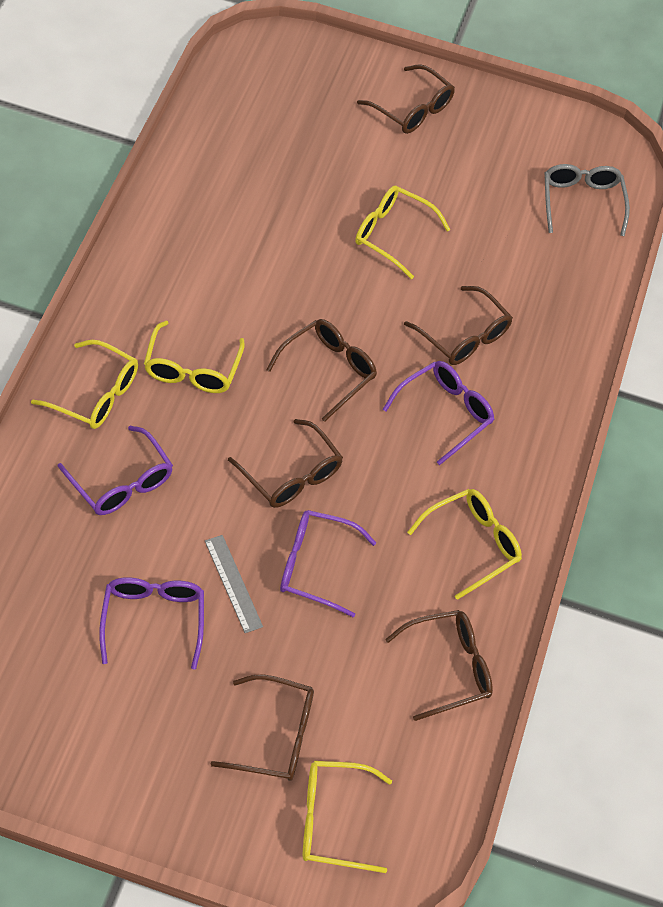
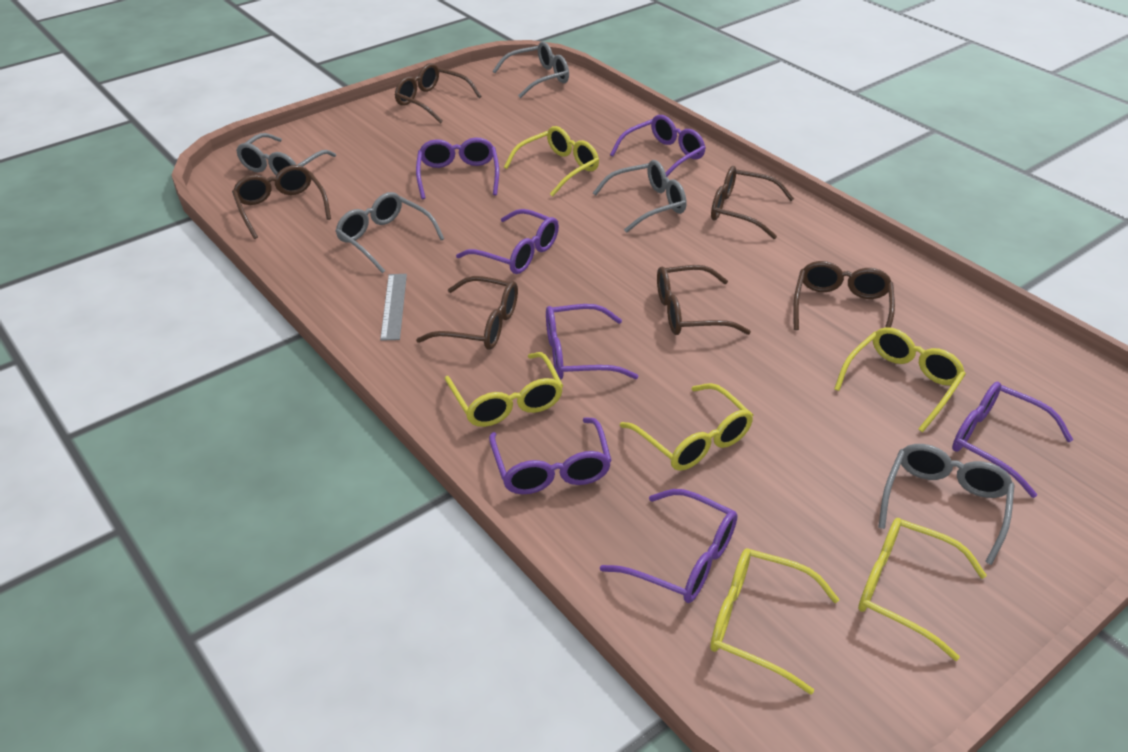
grey glasses: [545,164,630,236] = 1 -> [236,133,336,175] [335,192,444,273] [493,41,569,98] [593,160,687,233] [878,444,1015,565] = 5
purple glasses: [58,426,173,515] [99,577,204,670] [280,510,376,617] [383,361,495,465] = 4 -> [416,137,499,199] [456,209,559,274] [489,417,612,494] [546,304,639,380] [600,489,738,603] [610,115,706,177] [952,382,1073,498] = 7
yellow glasses: [31,340,138,429] [144,321,245,393] [303,761,392,873] [355,186,451,279] [407,489,522,600] = 5 -> [445,352,563,427] [504,126,599,197] [620,383,753,471] [710,548,839,695] [834,327,966,432] [858,518,987,661] = 6

